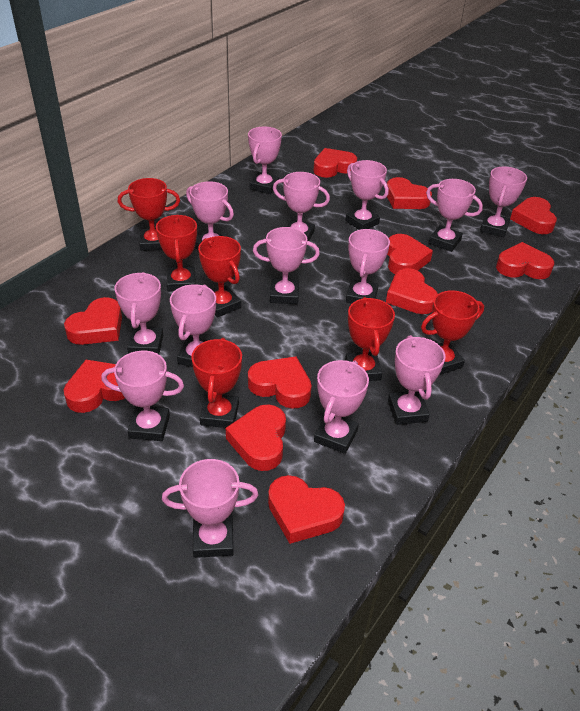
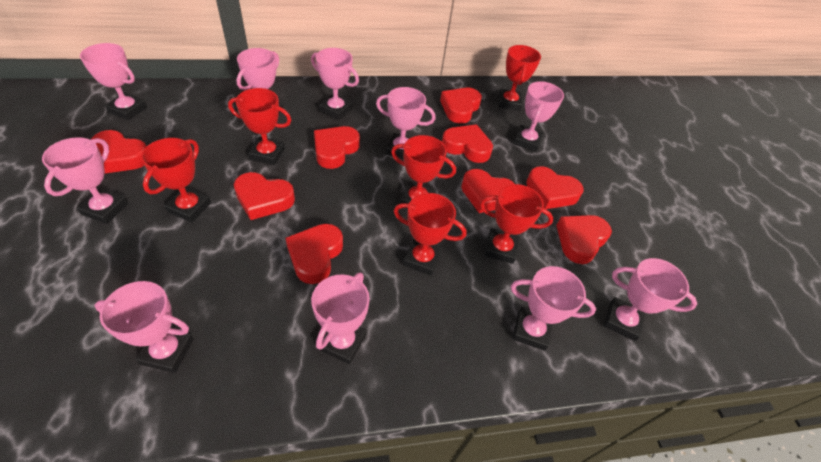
pink trophy: [101,351,184,441] [114,272,163,354] [162,459,258,558] [170,284,216,367] [186,181,234,249] [248,127,282,194] [253,227,320,304] [273,172,330,241] [314,360,369,454] [345,160,389,230] [346,229,390,304] [388,335,445,425] [426,179,483,252] [480,166,527,237] = 14 -> [42,137,129,224] [80,43,147,120] [94,281,194,373] [236,48,283,113] [311,48,359,120] [311,272,370,364] [376,87,436,159] [511,266,596,351] [514,81,564,152] [604,258,697,341] = 10
red heart: [64,297,122,345] [64,360,125,413] [226,404,286,471] [248,356,312,409] [268,475,345,544] [313,148,357,178] [386,268,438,314] [387,177,432,209] [387,234,433,274] [496,242,554,279] [510,197,557,234] = 11 -> [91,130,146,173] [234,172,295,220] [285,224,343,284] [314,126,360,169] [440,88,482,123] [442,124,493,163] [461,169,515,213] [526,166,584,209] [556,215,612,264] = 9

